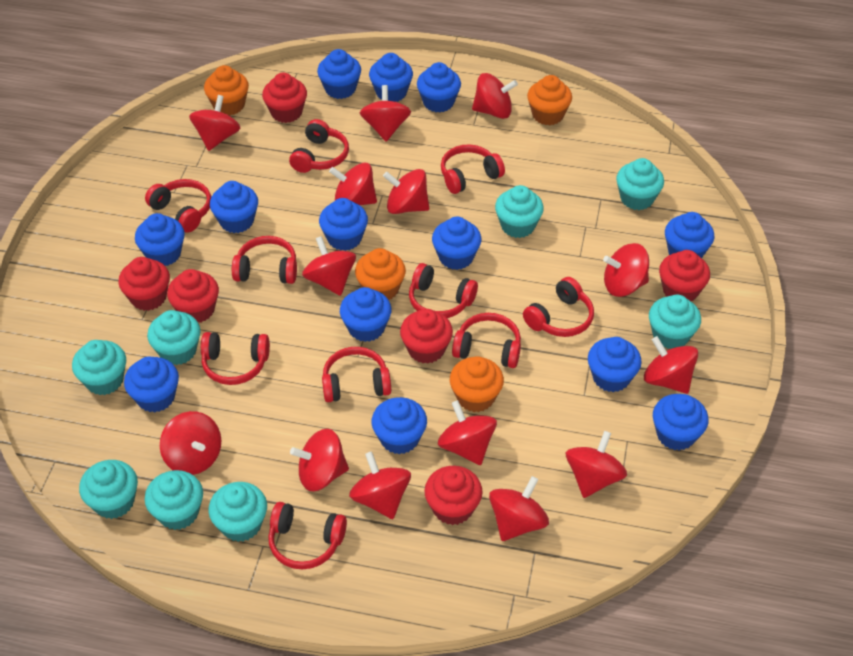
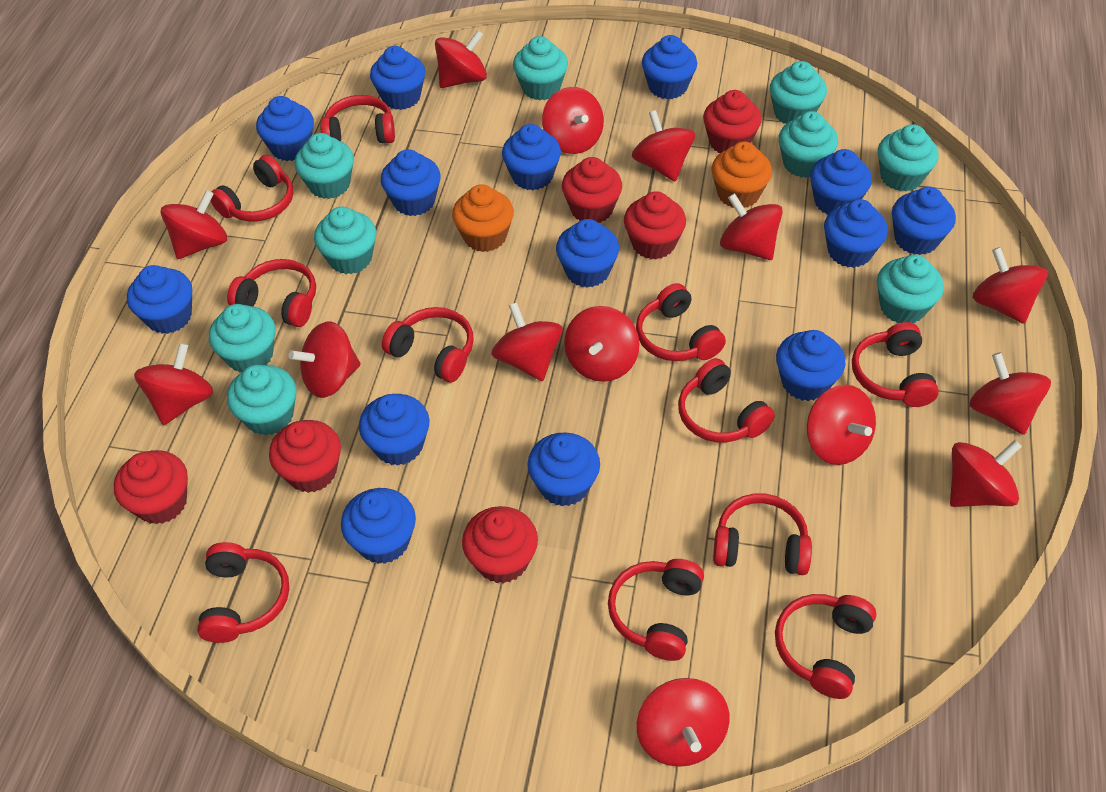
blue cupcake: [124,357,179,413] [135,213,185,266] [210,181,258,233] [317,49,361,99] [319,198,368,251] [340,287,392,342] [369,53,413,102] [372,397,427,454] [417,62,461,112] [432,217,481,270] [588,337,642,392] [653,394,709,451] [665,212,714,258] = 13 -> [127,265,192,334] [256,96,314,161] [341,488,416,564] [359,394,430,466] [370,46,425,110] [381,149,440,216] [502,124,561,190] [527,432,600,507] [556,219,619,287] [642,35,697,99] [776,330,846,401] [810,149,872,215] [824,199,888,268] [892,187,956,255] = 14
orange cupcake: [204,65,249,115] [355,248,406,300] [450,356,504,412] [527,75,572,125] = 4 -> [452,184,514,252] [712,142,772,208] = 2
red headphones: [145,179,211,233] [201,332,270,385] [232,236,297,284] [268,502,347,569] [289,119,349,173] [322,347,391,402] [409,263,478,318] [441,144,505,194] [452,313,521,368] [523,277,594,337] = 10 -> [197,542,289,643] [211,155,293,222] [227,259,316,327] [320,95,395,143] [382,307,474,382] [608,559,704,661] [636,283,726,361] [678,358,775,443] [713,494,812,575] [775,594,876,699] [852,322,939,407] = 11
turquoise cupcake: [72,340,126,395] [79,460,138,519] [145,470,203,530] [147,310,201,365] [208,482,267,542] [495,185,544,238] [616,158,664,210] [649,295,701,349] = 8 -> [209,304,276,373] [227,365,296,436] [294,133,354,199] [314,207,377,274] [513,36,568,100] [770,61,827,124] [779,111,838,178] [877,255,944,323] [878,124,939,191] = 9

